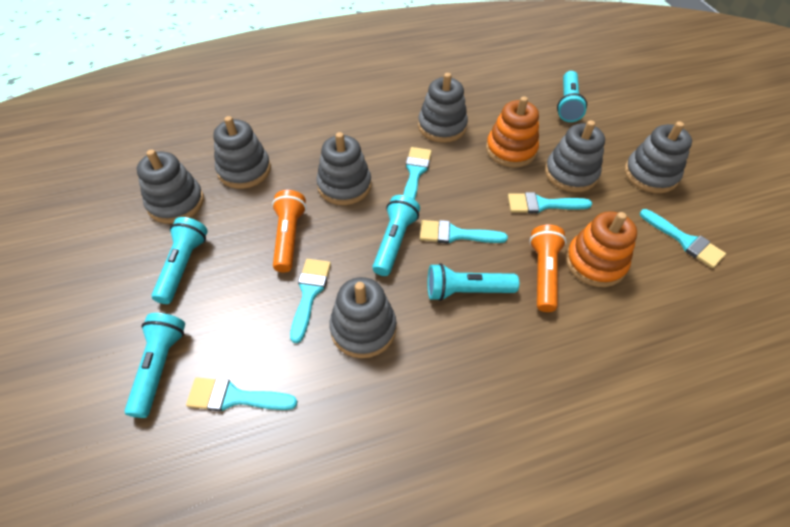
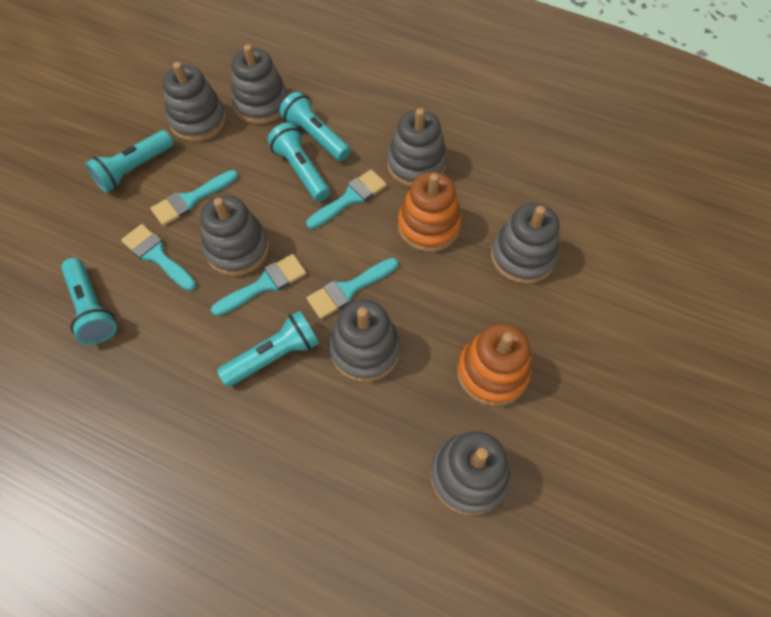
orange flashlight: [272,190,306,273] [529,225,567,312] = 2 -> none = 0
turquoise brush: [186,377,297,411] [290,259,331,343] [403,147,432,200] [420,220,508,244] [508,192,592,214] [640,209,726,268] = 6 -> [121,224,196,291] [150,170,238,226] [211,254,307,316] [306,170,387,229] [306,258,398,319] = 5

